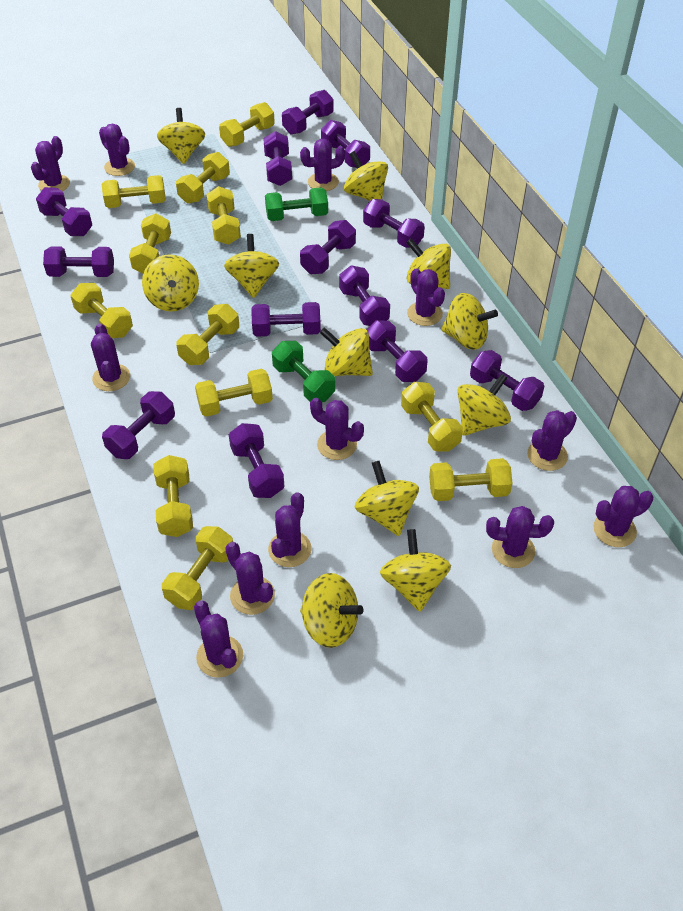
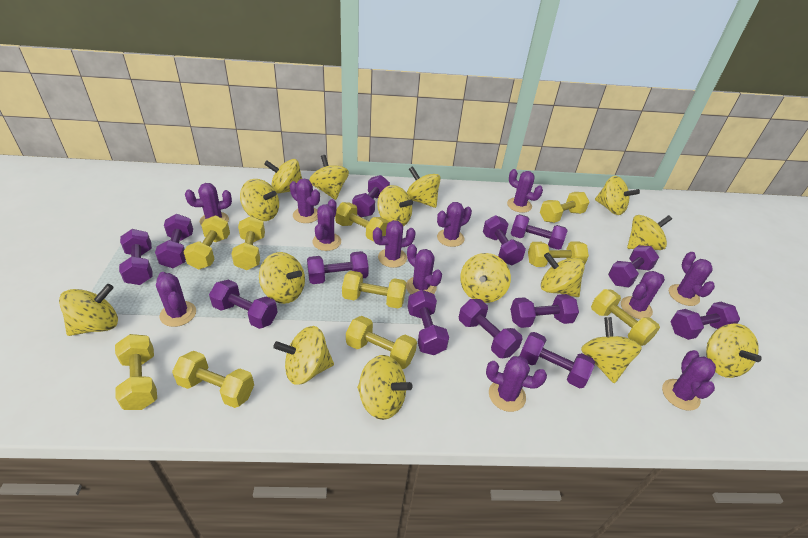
green dumbbell: [265,187,328,221] [272,341,335,402] = 2 -> none = 0
yellow dumbbell: [71,283,133,338] [102,175,166,208] [129,213,171,274] [153,455,193,537] [162,526,233,610] [176,152,230,204] [176,304,239,365] [195,369,273,417] [206,186,241,245] [219,102,275,147] [401,382,463,452] [429,458,513,501] = 12 -> [115,334,157,410] [172,351,254,408] [183,216,230,269] [231,216,265,270] [335,202,388,241] [342,271,406,309] [346,316,417,369] [528,241,589,267] [540,192,590,223] [591,289,660,346] = 10
yellow spinning top: [142,254,199,311] [157,108,205,164] [224,234,279,298] [300,573,364,648] [320,327,373,376] [344,151,388,201] [354,461,419,536] [380,529,451,612] [406,238,451,289] [441,293,498,350] [457,374,511,436] = 11 -> [59,284,118,336] [240,179,279,221] [259,252,305,304] [264,159,302,194] [273,326,334,385] [309,155,349,200] [357,355,413,420] [378,185,413,226] [406,166,441,208] [460,253,511,303] [541,252,585,297] [581,317,642,383] [595,176,640,215] [627,215,672,250] [706,323,762,378] = 15

